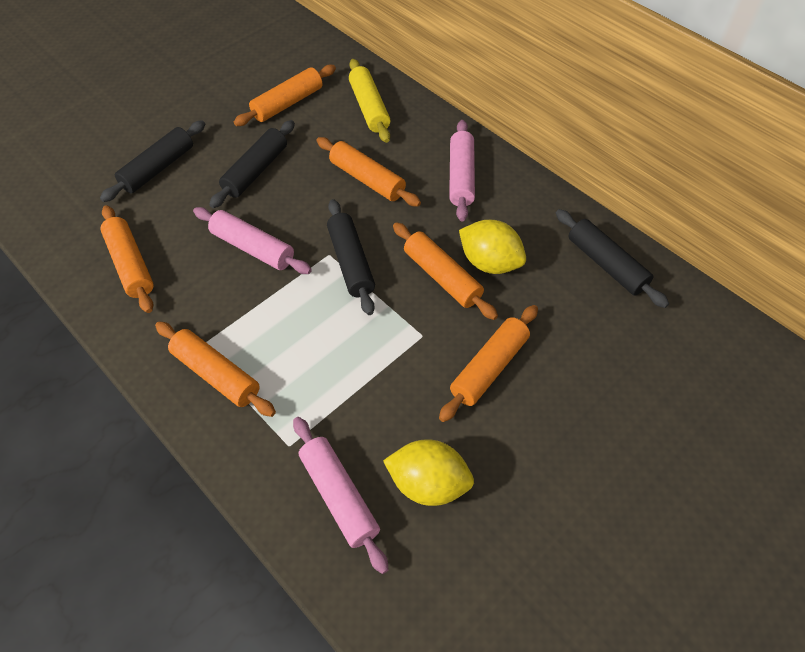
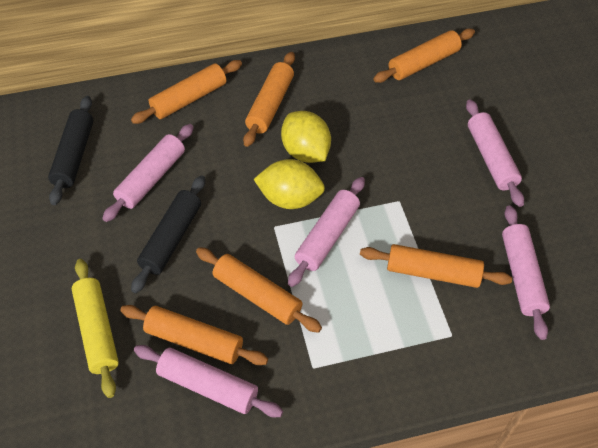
black rolling pin: [100,120,205,202] [209,120,295,208] [327,199,375,315] [556,209,669,308] = 4 -> [48,96,94,205] [131,175,205,293] = 2
pink rolling pin: [193,207,312,274] [293,417,389,574] [449,120,475,221] = 3 -> [102,124,194,222] [134,345,283,417] [288,177,365,287] [466,99,524,207] [502,205,550,340] = 5

